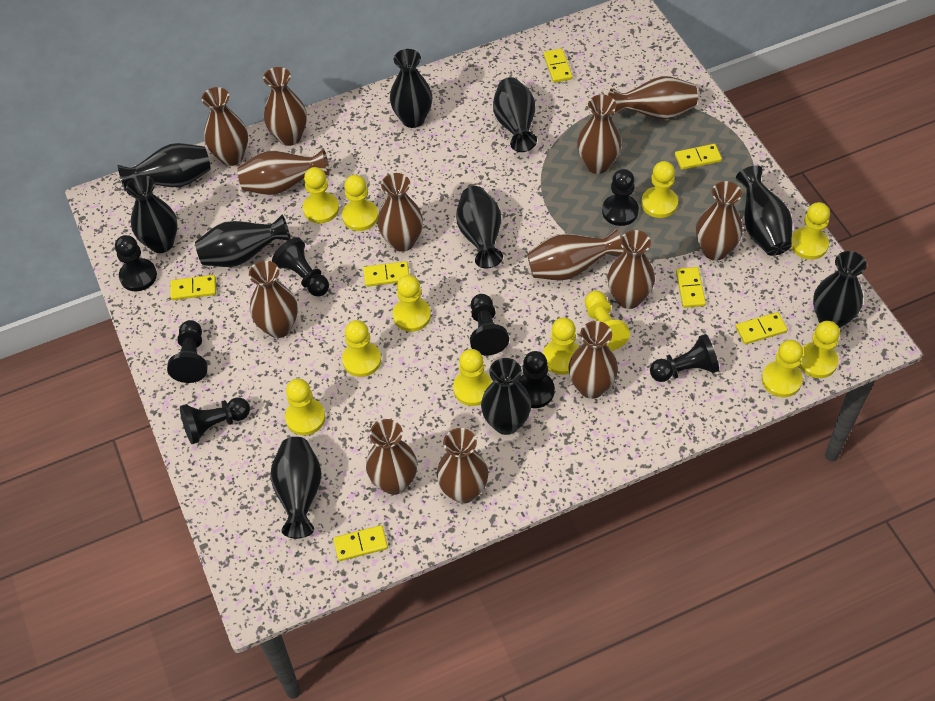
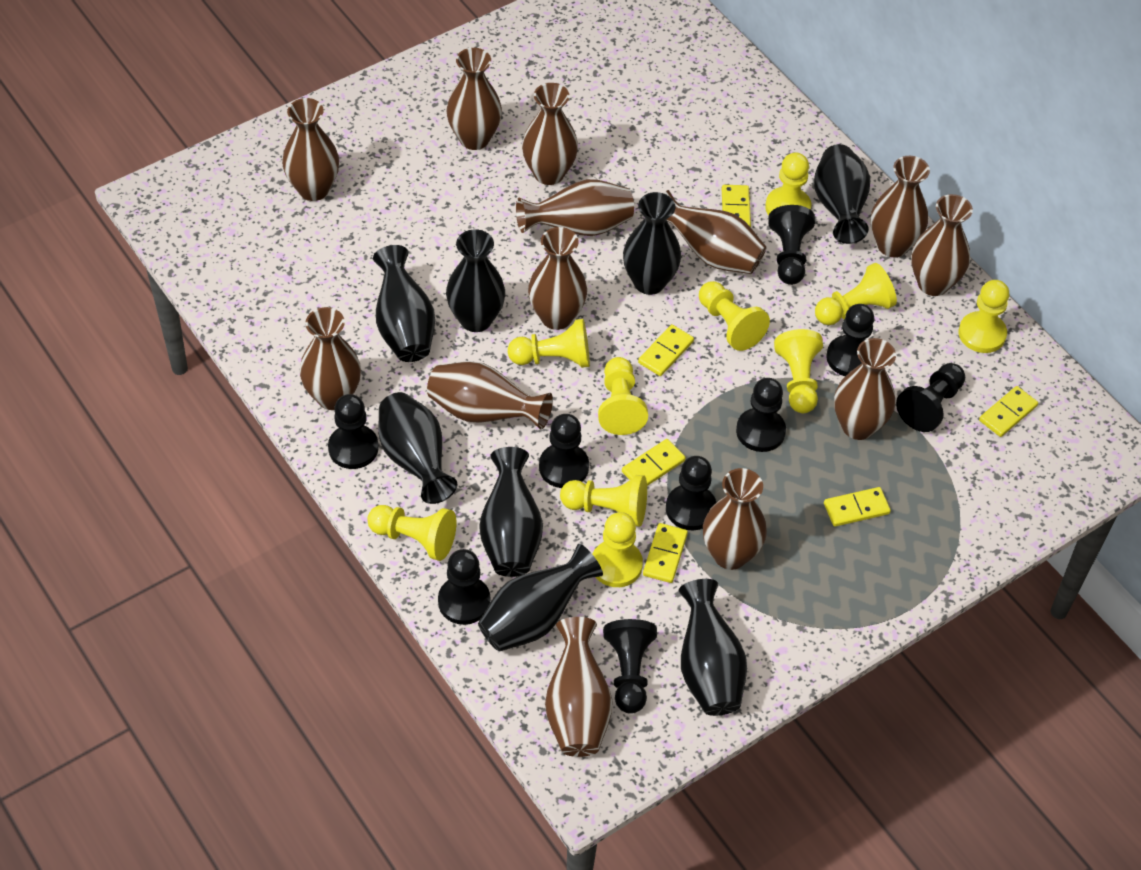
black pawn: [115,235,157,291] [167,320,208,383] [180,397,250,444] [272,237,329,297] [470,294,509,355] [518,351,555,408] [602,169,639,226] [650,334,719,382] = 8 -> [328,394,379,469] [438,549,491,625] [539,414,589,488] [603,619,657,714] [666,456,716,530] [736,378,786,452] [768,205,815,285] [826,304,874,376] [896,363,965,432] = 9
black vase: [118,143,211,191] [126,175,178,253] [195,214,291,267] [270,437,322,539] [390,49,432,128] [456,186,503,268] [481,358,531,435] [493,77,537,152] [736,166,792,256] [813,251,867,328] = 10 -> [373,245,435,362] [378,392,457,504] [446,229,505,332] [478,544,603,652] [479,447,543,577] [623,192,681,295] [679,579,747,716] [814,144,870,244] = 8
yellow domino: [170,275,216,300] [333,525,388,561] [363,261,409,287] [544,48,573,83] [675,144,722,170] [676,267,706,308] [736,312,788,344] = 7 -> [622,439,686,486] [638,324,694,376] [643,523,688,583] [722,185,751,227] [824,487,891,527] [979,386,1038,437] = 6
yellow pawn: [285,379,325,435] [303,167,339,223] [342,175,378,231] [342,320,381,377] [393,275,431,332] [453,349,492,406] [543,317,579,375] [585,290,630,351] [641,161,678,218] [762,340,803,397] [791,202,830,260] [799,321,840,378] = 12 -> [367,505,456,561] [508,319,590,368] [560,475,647,527] [593,512,643,587] [598,357,648,435] [699,281,770,351] [765,152,811,215] [774,329,823,413] [815,263,897,325] [959,280,1009,353] = 10

